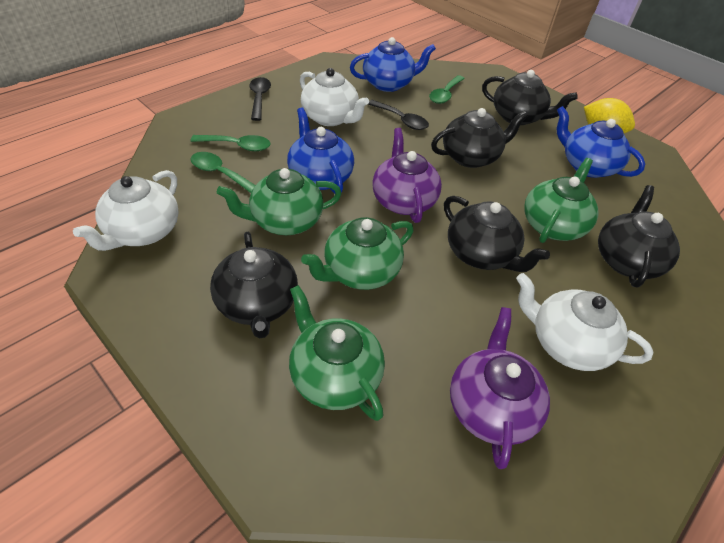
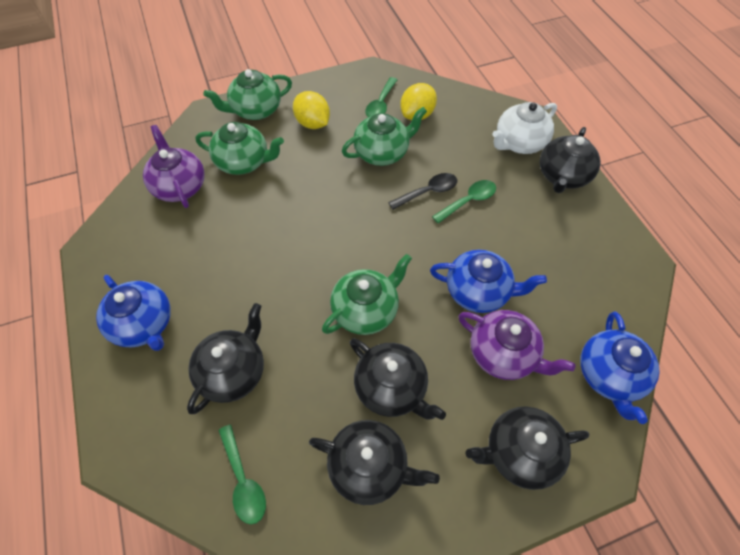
black spoon: [249,77,271,121] [368,100,429,130] = 2 -> [388,173,457,210] = 1
white teapot: [73,170,179,251] [300,68,369,126] [516,273,654,371] = 3 -> [493,102,557,154] = 1
yellow lemon: [584,98,635,133] = 1 -> [293,91,330,129] [400,83,437,120] = 2

